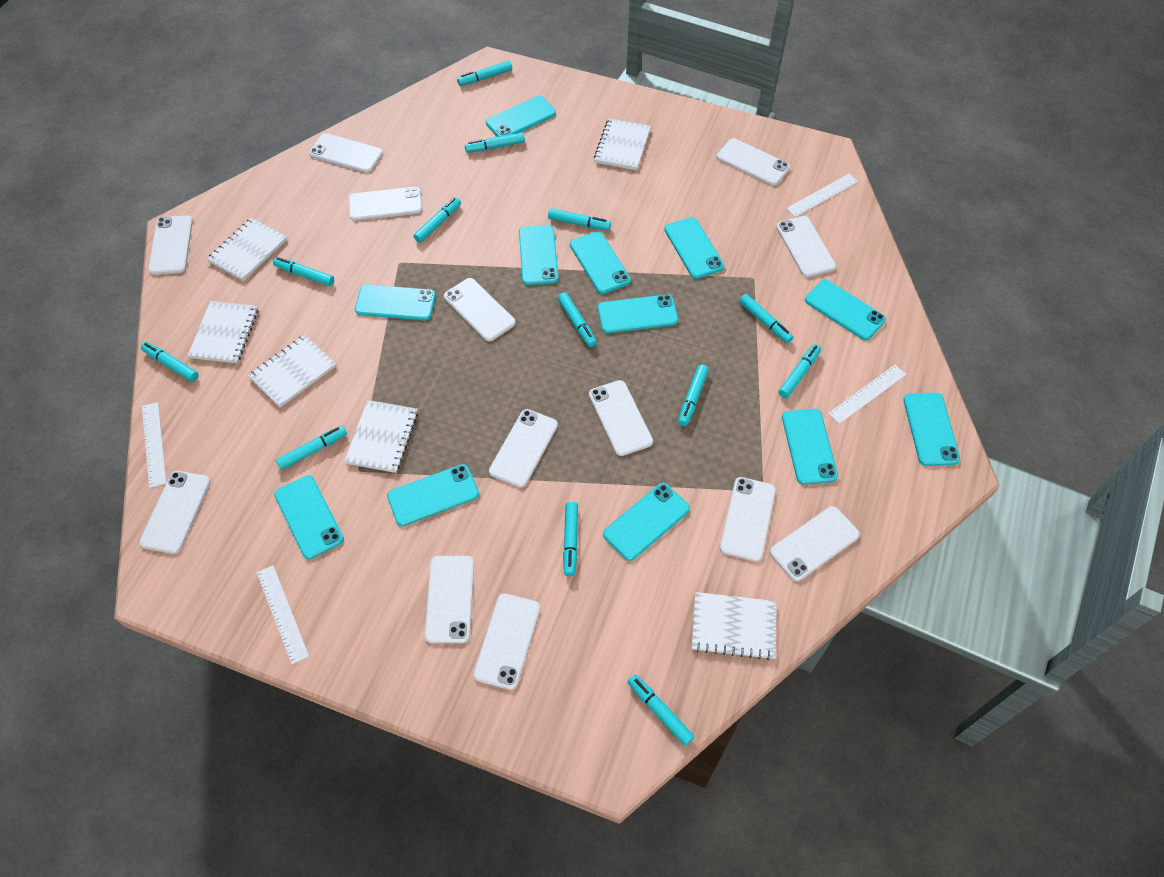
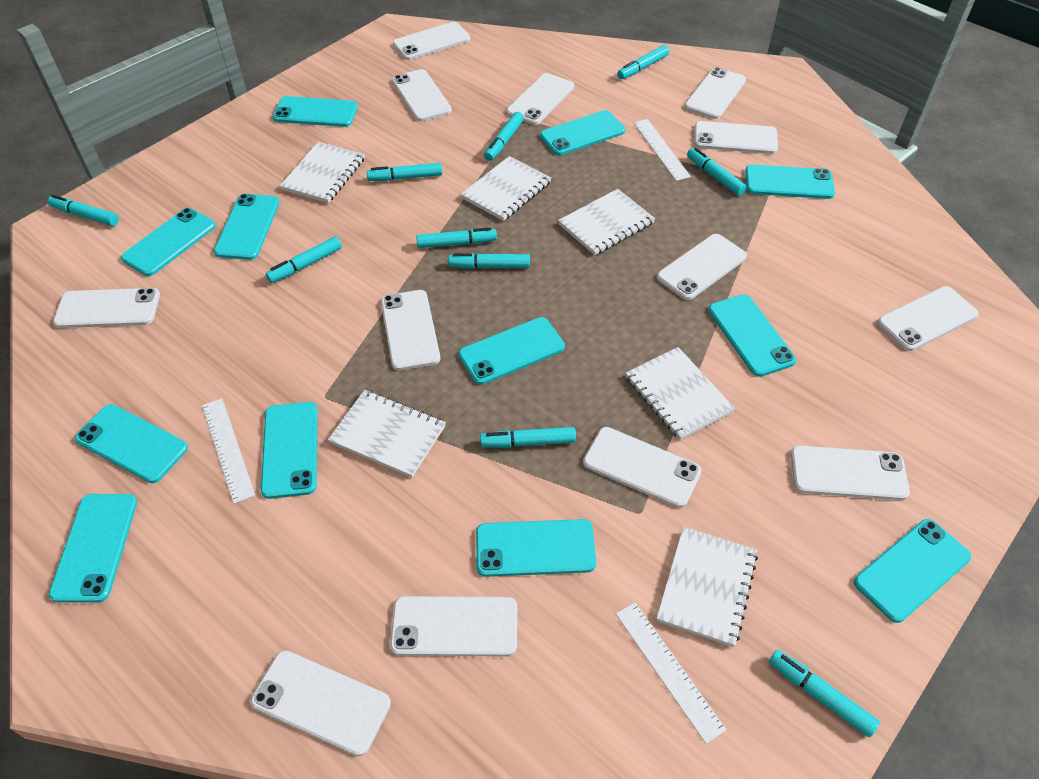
turquoise marker: [141,342,199,382] [273,257,334,286] [276,426,347,470] [413,197,461,243] [457,61,512,86] [465,132,525,153] [548,208,611,230] [558,293,597,347] [563,502,578,576] [627,675,695,746] [678,365,709,426] [739,294,793,343] [778,344,821,398] = 13 -> [48,195,119,226] [266,237,342,283] [367,163,442,181] [416,228,497,248] [448,253,530,269] [480,427,576,448] [484,112,524,161] [617,45,669,79] [687,148,747,196] [769,650,880,737] = 10
white ruler: [142,402,167,488] [257,565,309,664] [786,174,858,217] [828,365,906,424] = 4 -> [202,399,255,504] [616,602,726,744] [634,119,691,181] = 3

